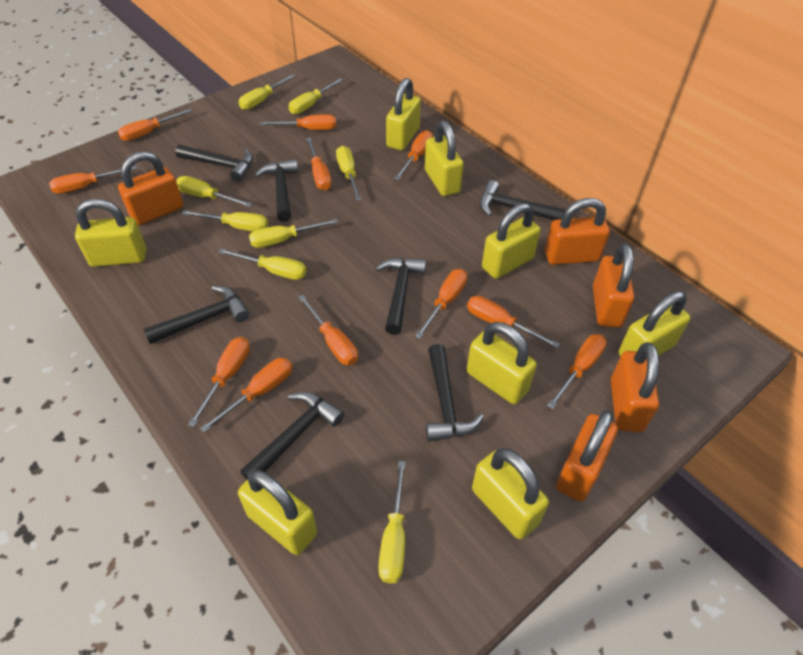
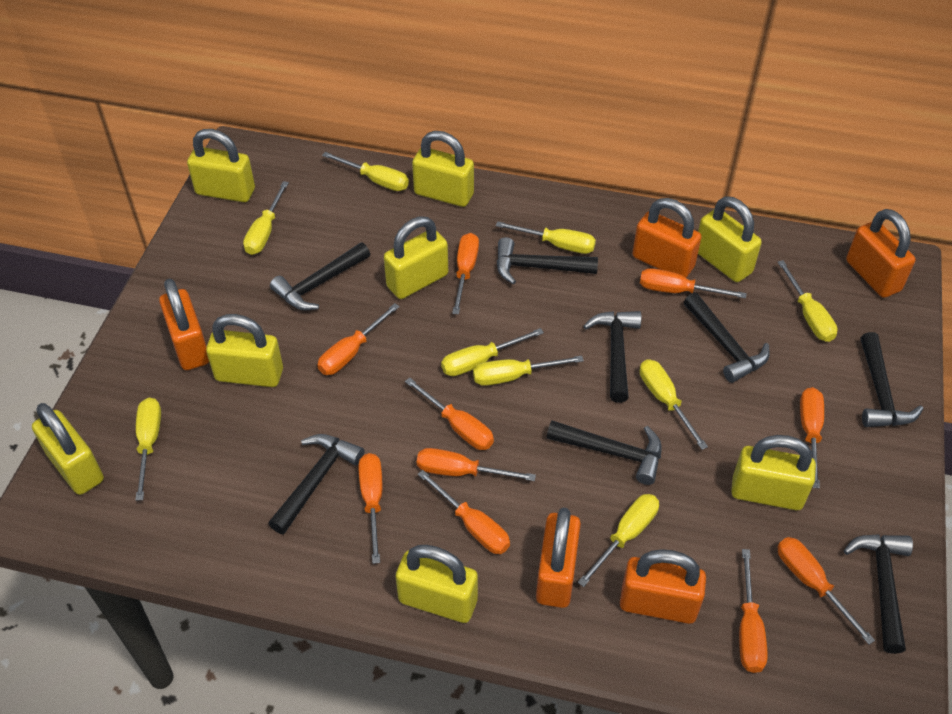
black hammer: [143,286,249,344] [176,145,253,182] [240,392,344,480] [254,159,298,222] [375,258,426,335] [426,344,484,442] [480,180,564,220] = 7 -> [268,434,365,534] [270,242,370,311] [497,237,598,284] [547,420,662,485] [583,311,641,403] [684,293,770,383] [844,535,913,654] [860,332,923,427] = 8
orange screwdriver: [49,165,138,194] [118,108,193,141] [188,337,250,427] [200,358,292,433] [260,114,336,130] [298,295,358,365] [306,137,332,190] [394,130,433,180] [415,269,467,339] [467,296,560,348] [547,334,607,409] = 11 -> [317,303,400,375] [359,453,382,564] [405,377,494,450] [417,448,536,481] [418,470,510,554] [452,233,479,314] [640,268,747,298] [739,549,768,673] [778,537,875,644] [800,387,824,489] = 10
yellow screwdriver: [176,176,252,207] [182,210,268,231] [218,248,307,280] [239,74,296,110] [249,219,338,248] [289,78,343,114] [336,146,361,201] [378,461,406,583] = 8 -> [135,398,161,501] [243,181,289,255] [322,152,409,191] [441,328,544,376] [473,356,584,386] [496,221,596,254] [578,494,659,587] [640,359,708,450] [778,260,838,342] = 9

